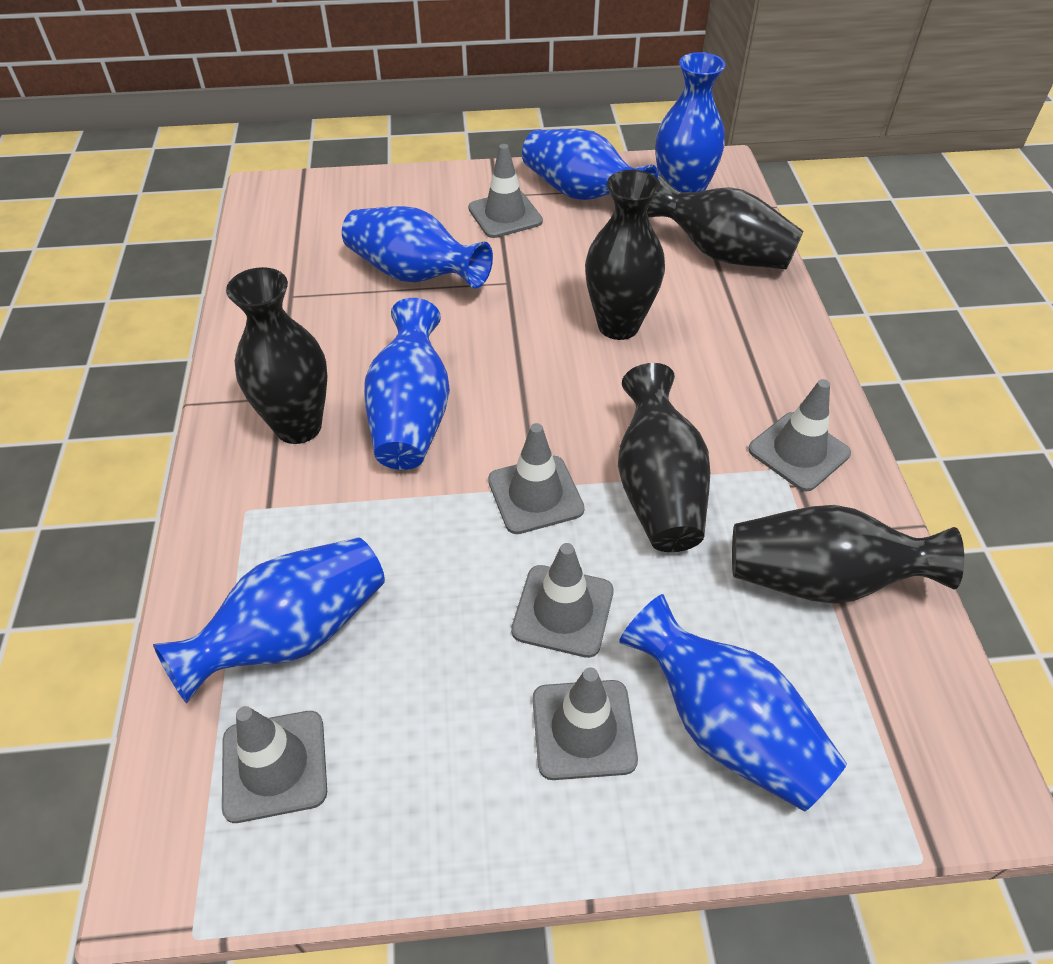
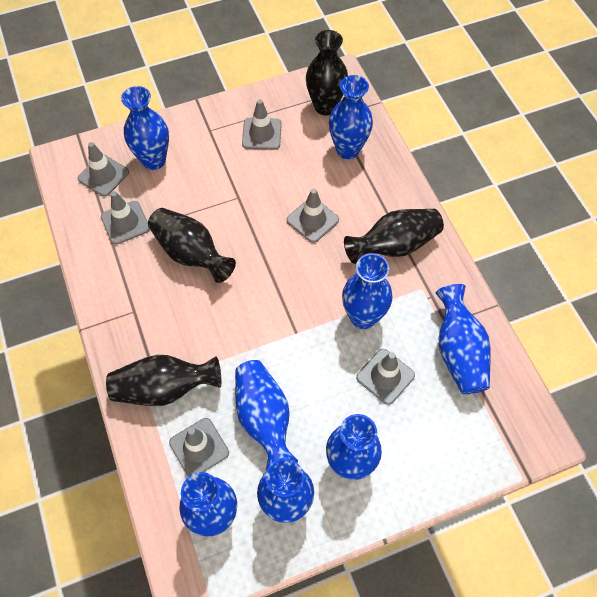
black vase: [226,267,327,444] [585,170,665,340] [618,363,710,552] [647,175,803,269] [732,505,964,604] = 5 -> [106,355,221,406] [148,208,236,283] [306,30,348,115] [344,209,444,264] = 4
blue vase: [153,537,385,703] [342,206,493,289] [364,298,450,470] [522,129,658,200] [619,594,847,812] [656,52,725,192] = 6 -> [121,86,169,170] [179,472,237,536] [235,360,298,471] [257,458,314,523] [326,414,382,480] [329,75,373,159] [342,253,392,329] [436,284,491,394] = 8

